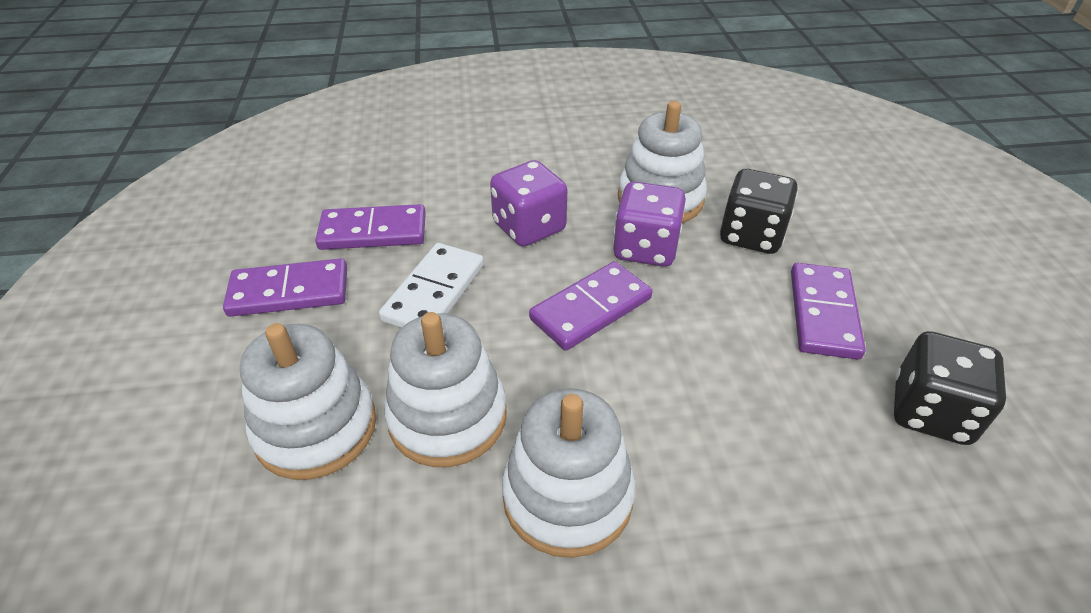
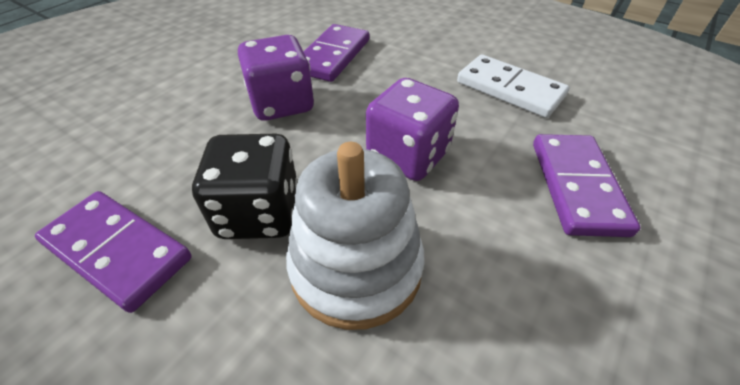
black dice: [720,169,798,254] [894,331,1006,445] = 2 -> [192,134,298,239] = 1
purple domino: [223,258,347,317] [315,204,426,250] [529,261,652,351] [791,263,866,360] = 4 -> [35,191,192,313] [304,24,369,82] [533,134,640,237] = 3
white stacking toy: [240,323,376,480] [384,312,507,467] [502,388,636,558] [618,101,707,223] = 4 -> [286,142,425,330] = 1

